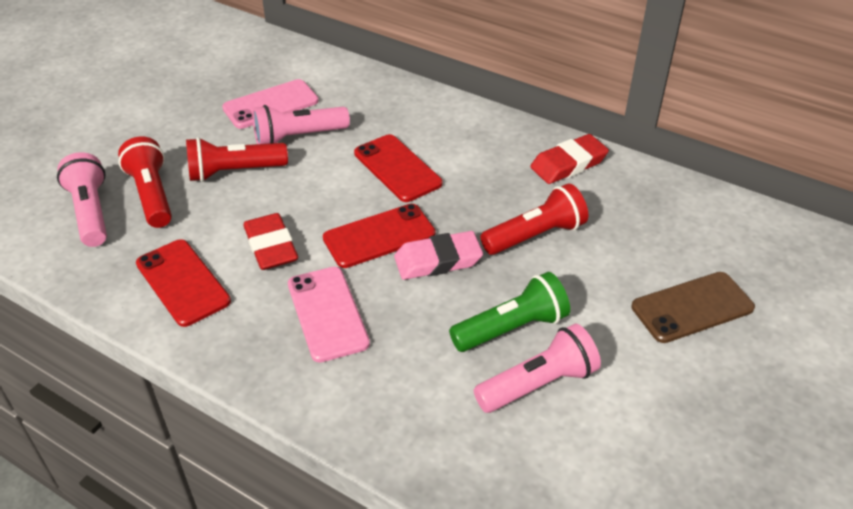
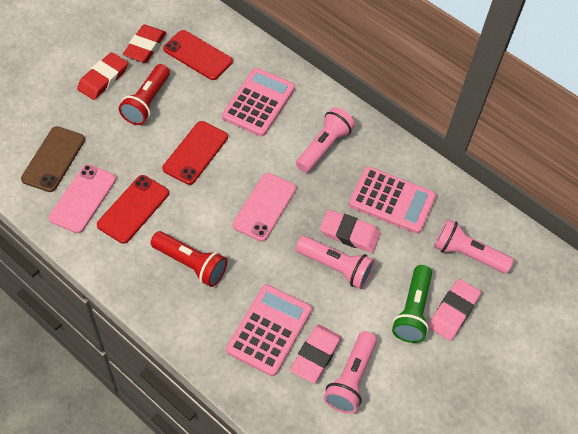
pink calculator: none = 0 -> [222,68,295,136] [226,284,312,376] [349,167,436,234] = 3
pink eraser: [394,231,483,280] = 1 -> [290,325,342,383] [320,210,380,253] [428,279,481,341] = 3
pink flashlight: [57,152,107,247] [253,105,350,144] [474,324,601,413] = 3 -> [296,107,355,173] [296,236,375,289] [324,331,377,414] [434,219,514,274] = 4
red flashlight: [118,136,172,228] [186,137,288,182] [481,183,588,255] = 3 -> [119,64,170,125] [151,231,227,287] = 2

